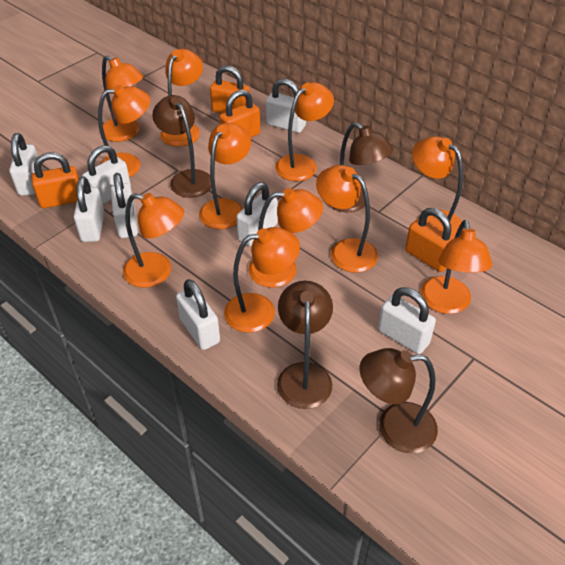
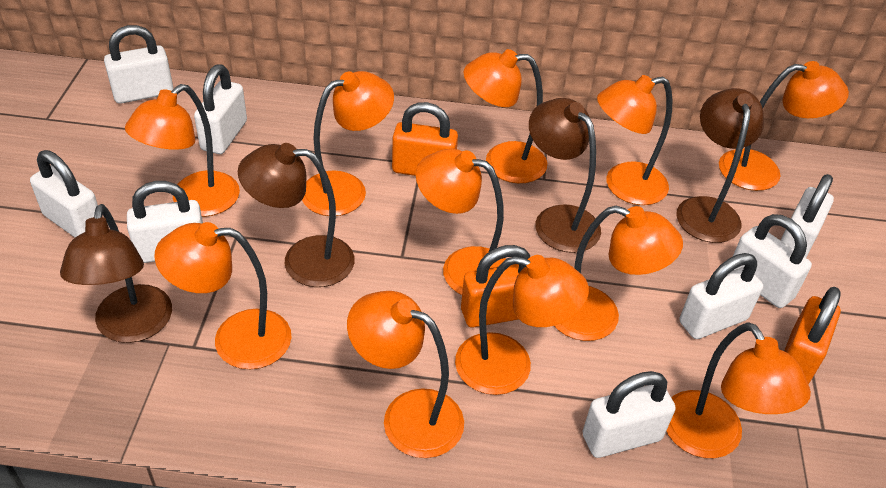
orange padlock: [31,152,79,208] [210,65,250,114] [219,90,260,138] [405,208,455,272] = 4 -> [392,102,458,176] [461,245,530,328] [784,287,841,384] = 3

